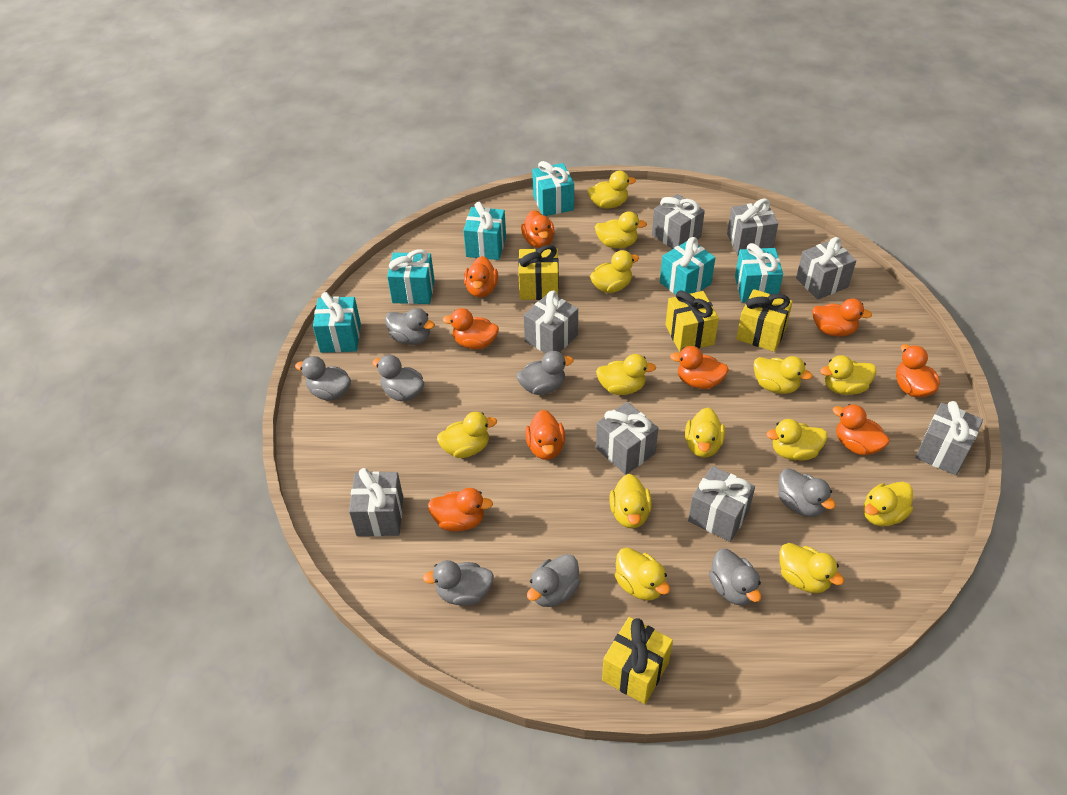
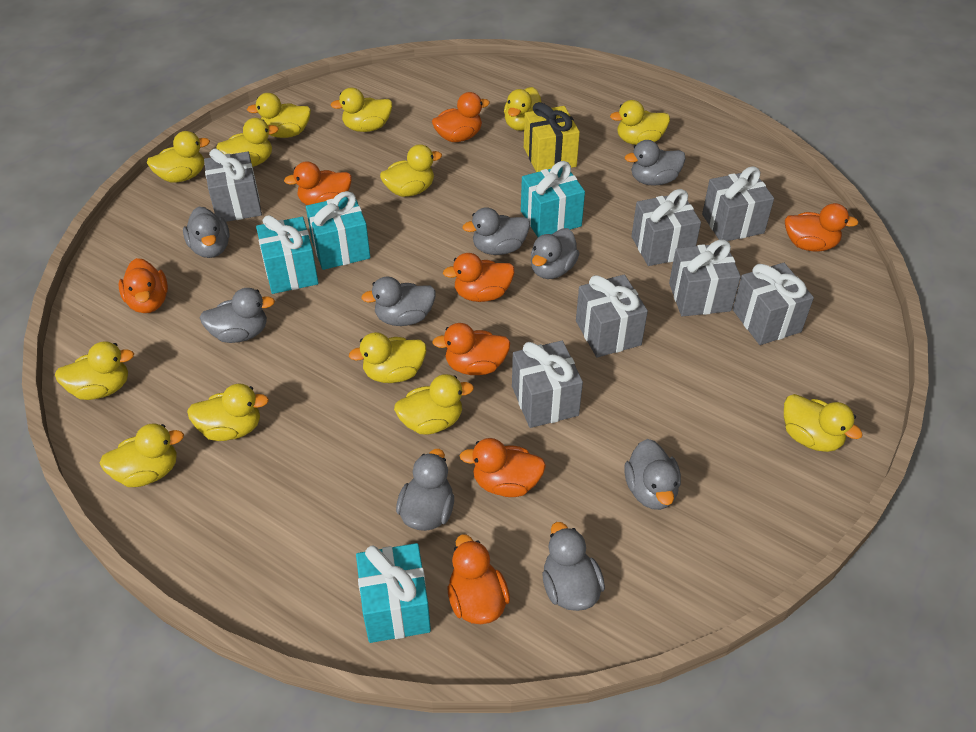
grey duck: [295,356,351,400] [372,355,424,401] [385,308,435,345] [423,560,494,606] [517,351,574,395] [527,554,580,607] [709,549,761,606] [778,468,836,517] = 8 -> [183,207,230,258] [200,288,275,343] [361,277,436,326] [396,449,454,531] [463,207,530,255] [531,228,579,279] [542,522,605,611] [624,439,681,510] [625,140,686,186] = 9
grey gift: [349,468,403,537] [524,291,578,353] [596,402,658,475] [652,194,705,249] [688,466,755,542] [727,199,778,255] [796,237,856,300] [915,401,983,475] = 8 -> [204,148,262,222] [512,341,583,428] [576,275,648,357] [631,189,701,266] [669,240,741,317] [702,166,774,241] [733,263,814,345] = 7
orange duck: [428,488,493,532] [443,308,499,349] [464,256,498,297] [521,210,555,248] [525,410,565,460] [670,346,729,389] [812,298,872,337] [833,404,890,455] [896,344,940,397] = 9 -> [119,258,168,313] [284,161,352,205] [432,92,490,142] [432,323,511,375] [443,253,514,302] [447,534,510,624] [460,438,546,497] [785,203,859,252] = 8
turquoise gift: [313,292,361,353] [387,249,435,304] [463,202,506,260] [532,161,574,216] [660,237,715,295] [735,243,783,302] = 6 -> [256,215,319,294] [306,191,370,270] [356,543,431,643] [521,161,585,237] = 4
yellow gift: [518,245,559,300] [602,617,673,704] [665,291,719,352] [736,289,793,352] = 4 -> [524,102,580,172] = 1

